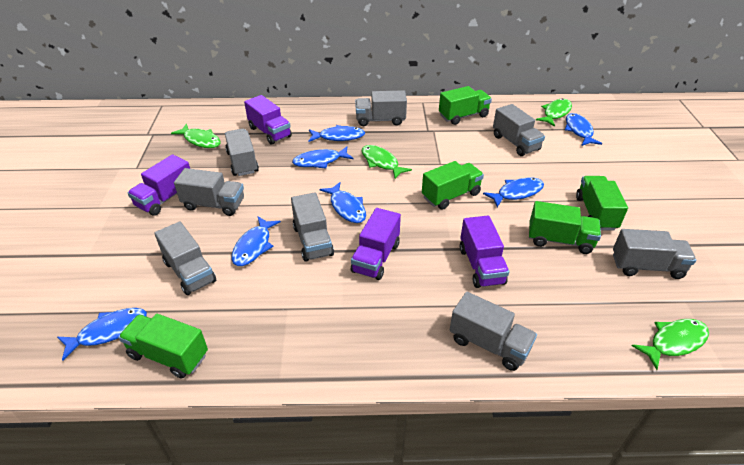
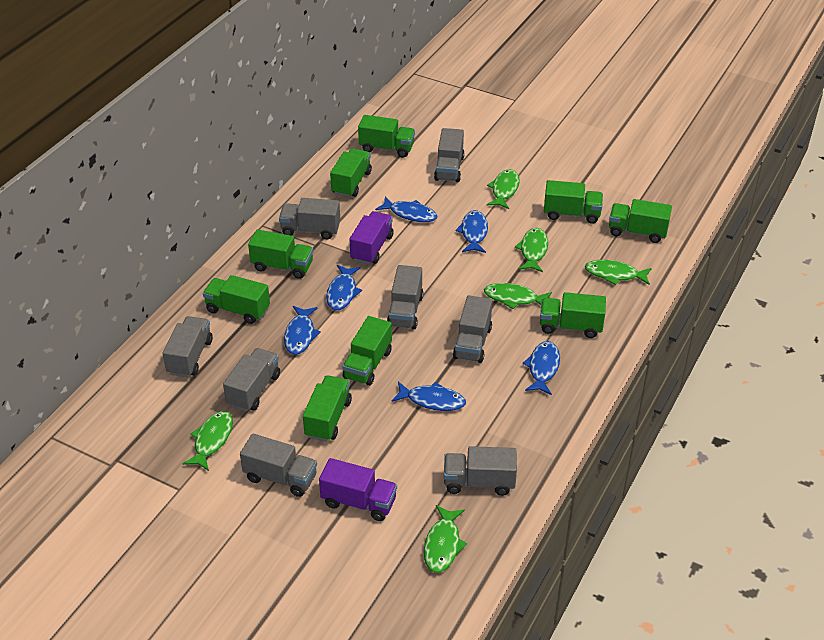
blue fish: [57,308,147,361] [231,216,281,266] [292,147,354,169] [308,125,365,142] [319,182,366,223] [483,178,544,207] [565,113,602,146] = 7 -> [284,306,321,355] [326,265,362,310] [375,196,437,222] [391,382,466,411] [456,210,488,253] [522,341,560,395] = 6
green fish: [171,124,221,148] [362,145,412,179] [536,99,572,127] [632,319,709,370] = 4 -> [182,411,233,471] [424,505,467,573] [484,283,552,309] [487,169,520,209] [515,228,548,272] [585,260,652,285] = 6
green truck: [118,314,208,378] [422,161,484,210] [439,86,492,125] [529,201,601,254] [576,176,628,231] = 5 -> [203,275,270,324] [248,230,313,279] [303,375,352,442] [330,149,372,197] [343,316,392,386] [358,115,415,158] [540,292,606,338] [544,180,603,224] [609,199,672,243] = 9
purple truck: [128,154,190,216] [244,95,292,145] [351,208,401,280] [460,216,509,288] = 4 -> [319,458,397,521] [349,211,394,264] = 2

